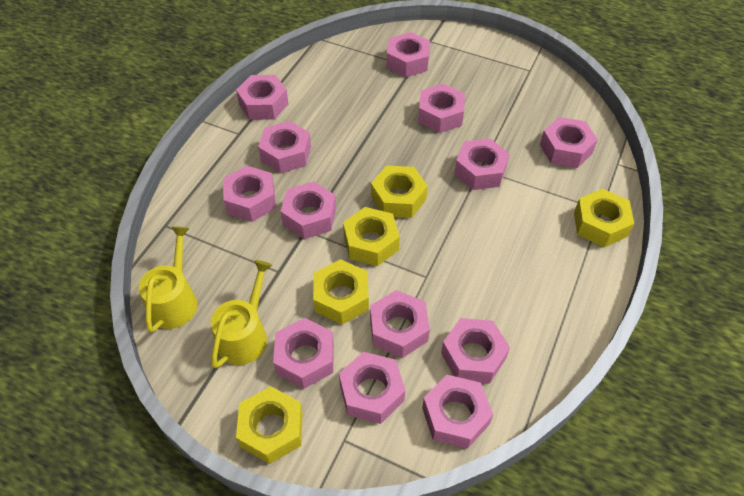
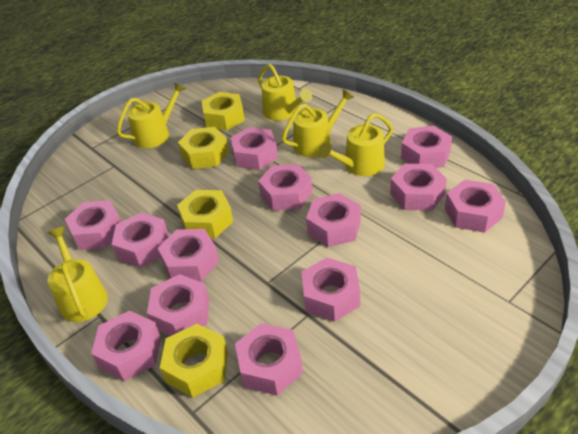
yellow nut: [236,386,303,464] [313,259,369,325] [343,207,400,266] [371,166,428,218] [574,189,634,247] = 5 -> [160,324,228,398] [177,190,233,238] [178,127,229,169] [202,92,245,130] = 4
yellow watering can: [139,226,197,333] [211,260,272,368] = 2 -> [47,227,108,322] [117,82,185,148] [258,64,312,121] [282,90,354,157] [319,113,393,176] = 5

